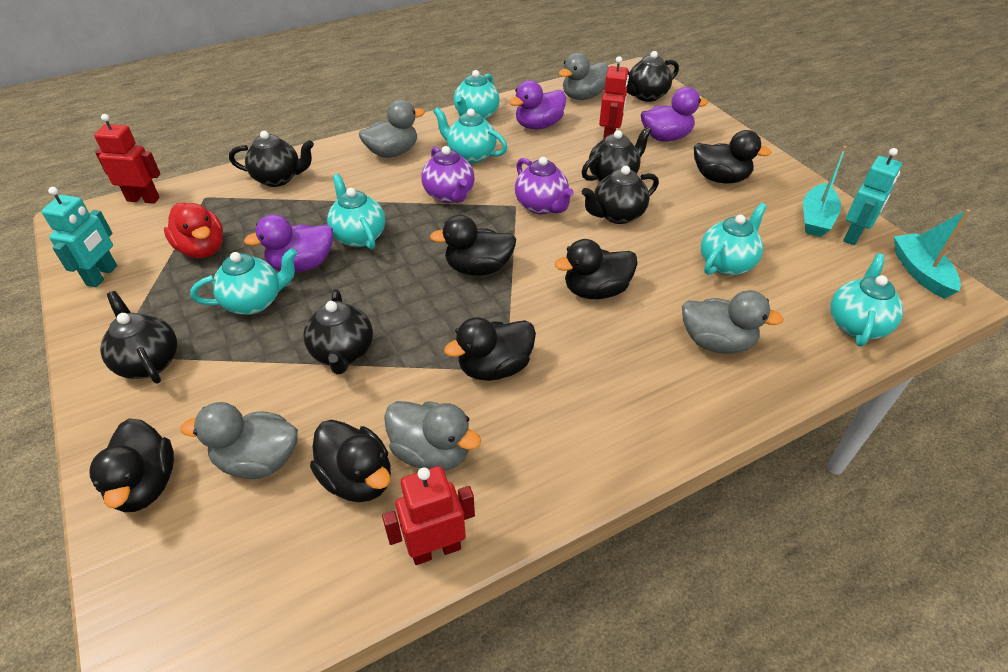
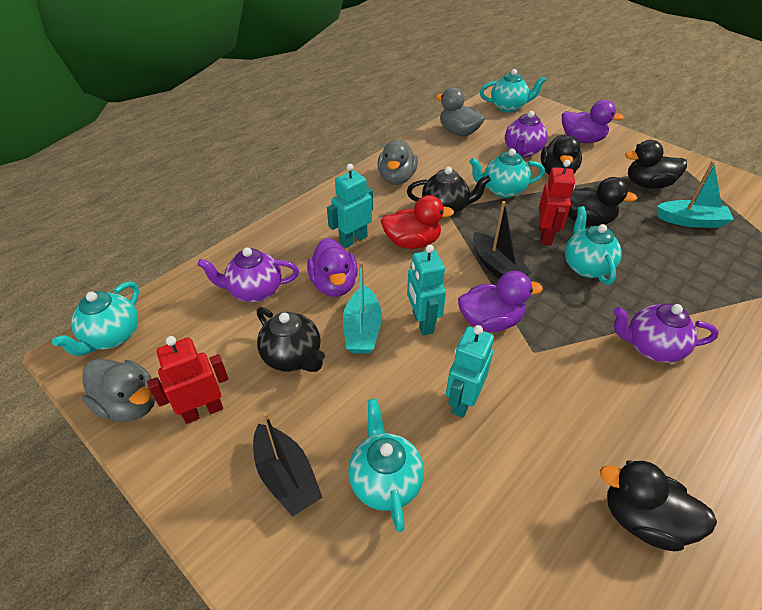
black boat: none = 0 -> [253,412,323,517] [473,201,531,279] = 2
black duck: [89,418,174,512] [310,420,391,502] [430,215,516,276] [444,317,536,381] [555,239,638,299] [694,130,772,183] = 6 -> [541,135,582,175] [568,177,637,226] [600,460,717,552] [625,140,687,189] = 4
black teapot: [100,291,177,384] [229,131,314,187] [303,289,373,374] [582,126,652,181] [582,166,659,224] [627,51,679,102] = 6 -> [257,307,325,372] [407,166,491,216] = 2
grey duck: [181,402,298,479] [359,100,425,158] [384,401,481,471] [558,53,609,100] [682,290,784,354] = 5 -> [82,359,155,422] [377,140,418,185] [436,87,485,136] = 3
purple teapot: [421,146,475,203] [515,157,573,214] = 2 -> [197,247,299,302] [505,111,548,157] [613,303,719,363] = 3
red robot: [94,114,160,204] [382,466,475,565] [599,56,629,139] = 3 -> [147,336,229,424] [539,160,575,245] = 2
turquoise robot: [41,187,117,287] [843,148,902,245] = 2 -> [327,164,373,248] [407,245,446,336] [446,325,494,418] = 3
turquoise teapot: [190,248,297,315] [327,174,385,250] [433,107,507,163] [454,70,499,120] [701,203,767,276] [830,253,903,347] = 6 -> [52,282,139,356] [348,399,424,532] [469,149,545,198] [480,69,546,112] [565,206,622,285] = 5

